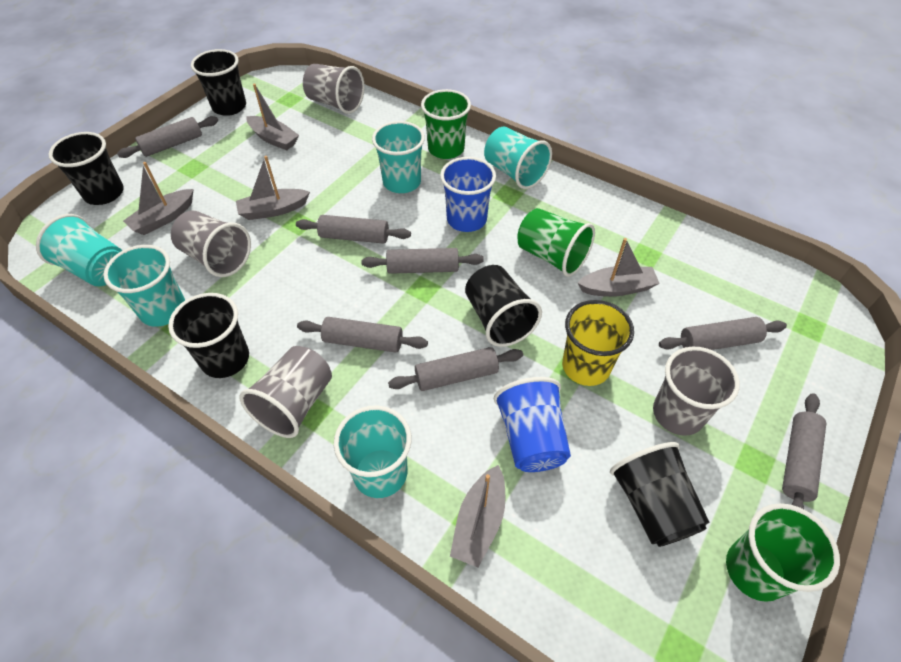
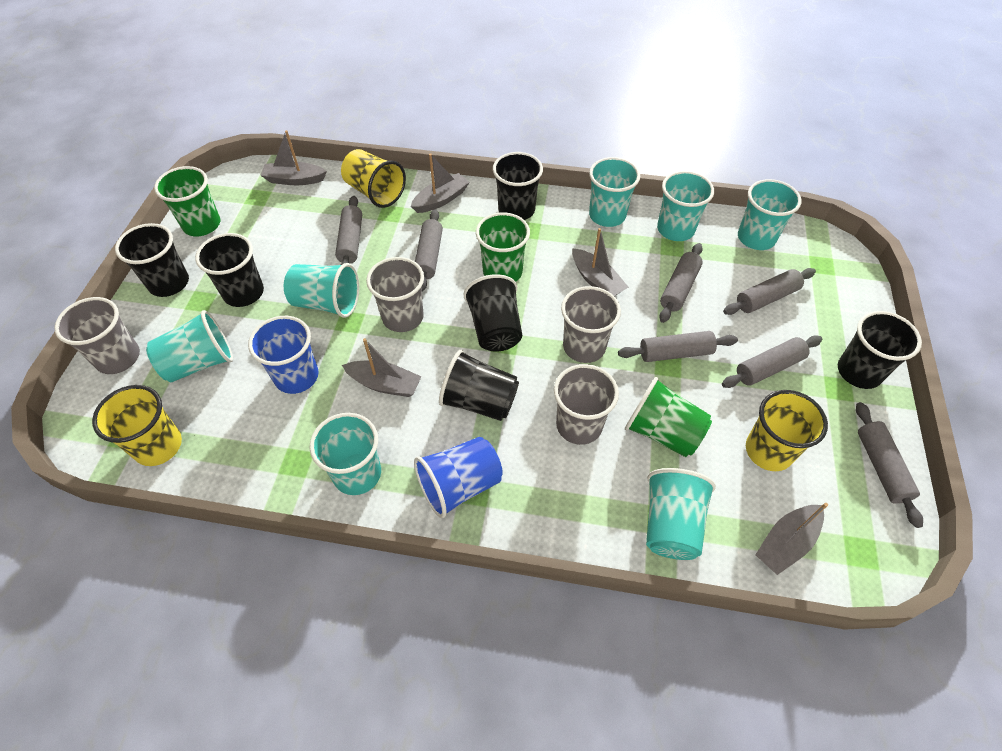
black cup: [48,132,124,205] [168,293,249,378] [191,49,246,116] [465,265,542,347] [610,442,710,547] = 5 -> [115,223,189,297] [195,233,264,307] [439,350,519,421] [464,274,522,352] [493,152,543,220] [838,311,922,389] = 6
turquoise cup: [36,214,122,286] [103,245,185,327] [334,406,411,498] [372,121,425,193] [484,127,552,189] = 5 -> [146,310,233,382] [284,263,359,318] [309,413,381,495] [589,157,640,227] [646,468,716,560] [657,171,714,241] [738,179,802,250] = 7
yellow cup: [562,300,634,386] = 1 -> [92,385,182,466] [341,149,406,208] [746,390,828,471] = 3

